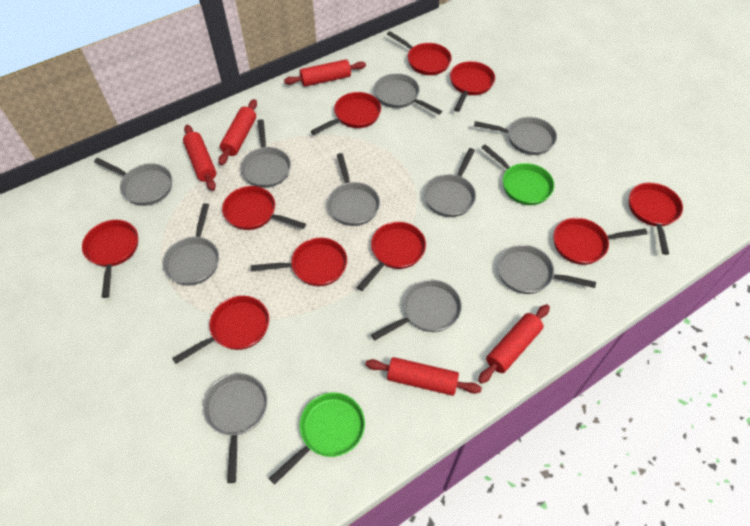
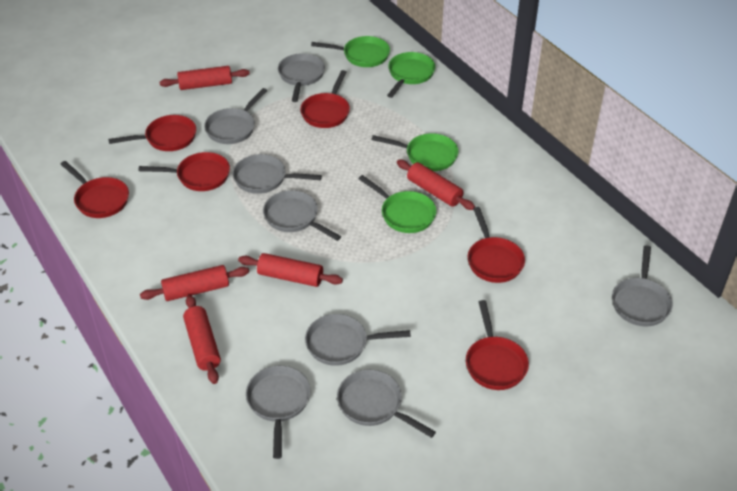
green pan: [269,393,365,485] [481,144,555,205] = 2 -> [311,36,390,67] [358,175,436,233] [371,133,459,171] [387,52,436,98] = 4
grey pan: [94,158,172,206] [162,203,219,285] [203,373,268,483] [240,119,291,188] [328,153,380,226] [371,280,462,340] [374,73,442,115] [424,148,476,217] [474,117,557,155] [497,245,596,294] = 10 -> [204,88,267,144] [233,154,322,194] [246,366,311,459] [263,190,341,241] [278,53,325,102] [305,314,411,366] [337,370,436,438] [612,245,673,326] = 8
red pan: [82,220,138,298] [172,296,269,364] [222,186,306,230] [251,238,347,286] [311,92,381,135] [357,222,426,291] [387,31,452,75] [450,61,495,112] [554,218,647,265] [629,183,683,255] = 10 -> [60,161,129,218] [108,115,196,151] [138,152,230,191] [300,70,350,128] [466,300,529,390] [468,207,525,283] = 6

